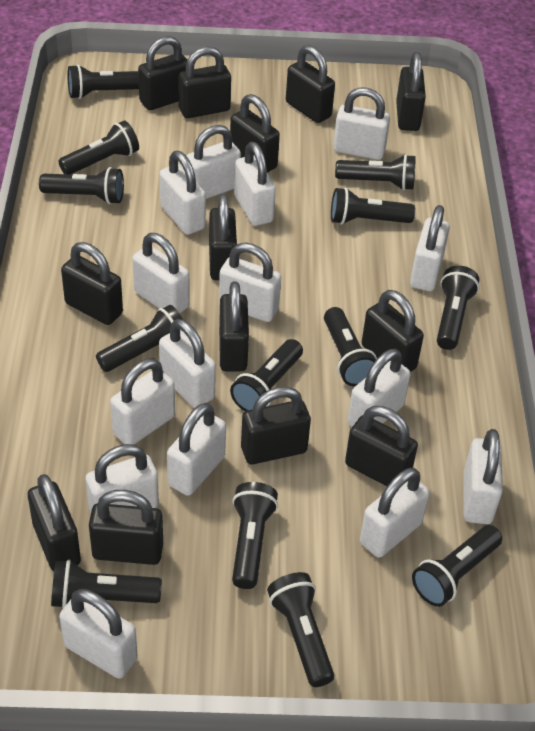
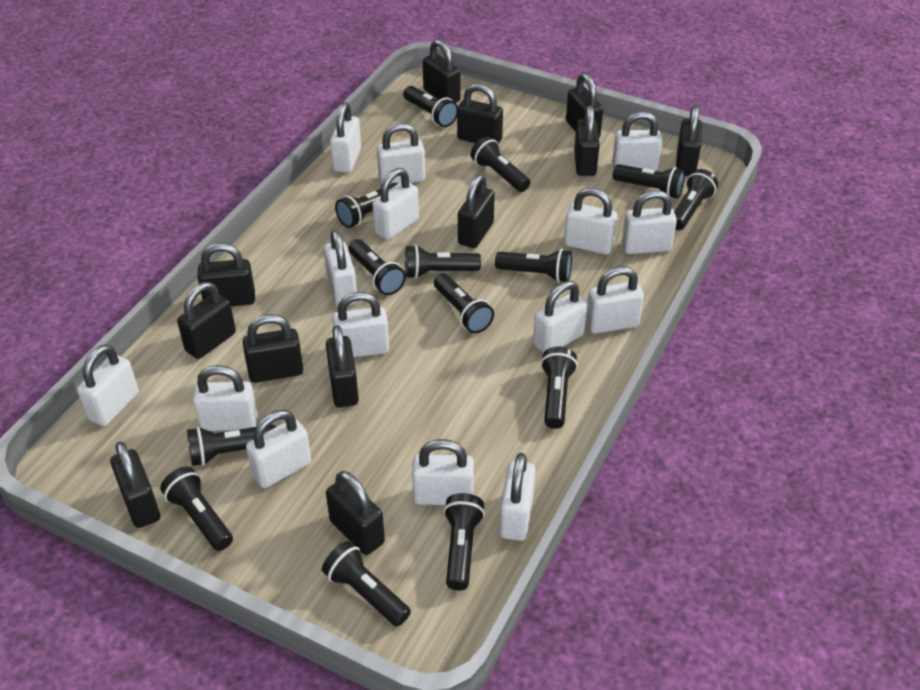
black flashlight: [39,167,124,204] [51,560,162,608] [58,120,139,174] [67,64,139,99] [96,305,183,372] [230,339,303,411] [232,482,278,589] [267,572,334,687] [324,307,377,386] [331,187,415,225] [335,154,416,190] [412,525,502,607] [437,266,479,350] = 13 -> [160,467,233,551] [187,424,276,466] [322,541,411,627] [335,183,398,228] [349,239,406,295] [403,86,458,127] [405,245,481,279] [434,274,494,333] [443,493,485,591] [471,136,530,192] [495,249,572,283] [541,346,578,429] [613,164,685,199] [674,169,718,230] = 14
black padlock: [28,474,81,572] [61,242,123,325] [89,490,163,565] [138,36,187,110] [178,47,231,118] [209,194,237,280] [219,281,249,371] [230,94,280,173] [241,386,311,464] [286,45,335,123] [345,406,418,486] [362,290,424,372] [396,52,426,131] = 13 -> [110,442,160,528] [177,282,236,359] [197,243,255,306] [243,314,304,383] [326,325,359,407] [326,471,385,555] [423,40,461,103] [457,84,503,144] [458,174,495,248] [566,73,603,138] [574,105,600,176] [676,105,702,176] = 12

